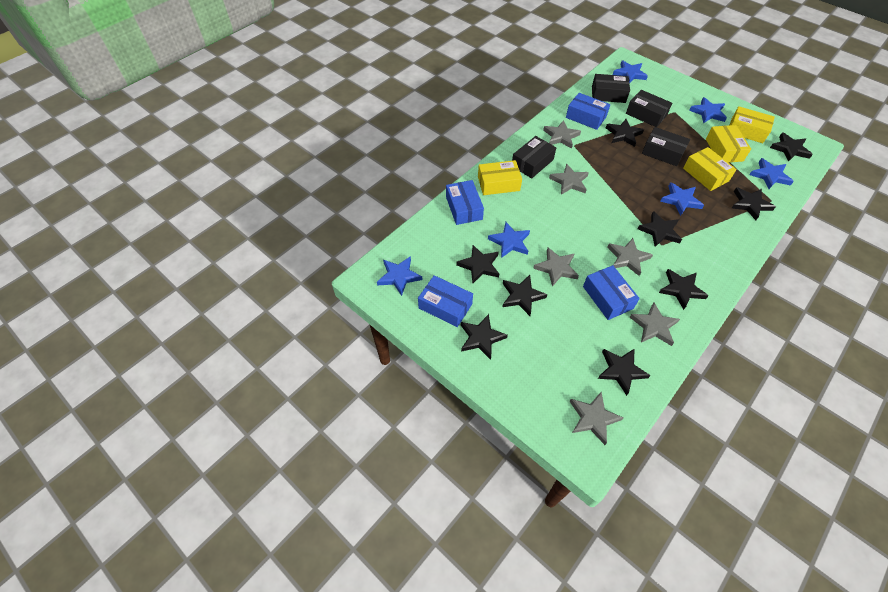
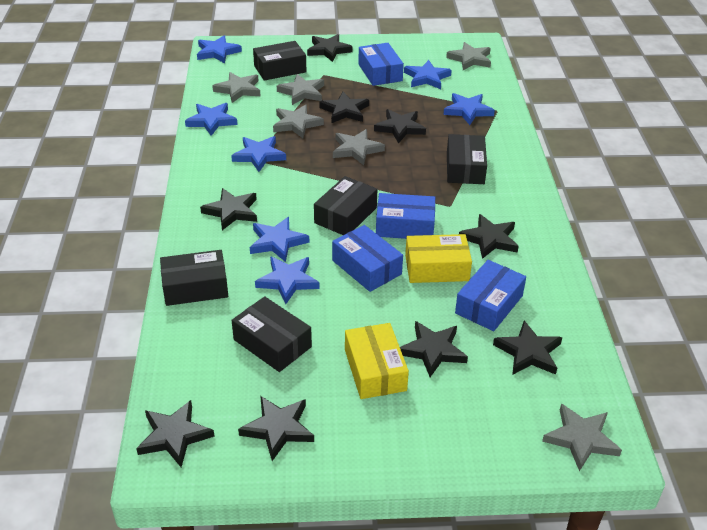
black box: [512,136,556,179] [592,74,630,103] [626,90,672,127] [642,127,690,166] = 4 -> [160,250,228,306] [232,296,312,372] [253,41,307,80] [314,176,378,235] [447,134,487,184] = 5
blue star: [377,256,423,296] [488,222,530,258] [613,60,648,83] [660,182,704,216] [689,97,727,124] [749,158,794,189] = 6 -> [185,103,238,136] [197,35,242,63] [231,136,286,172] [250,217,309,262] [255,256,320,304] [404,60,452,89] [443,93,495,125] = 7
yellow box: [478,160,522,195] [683,147,737,191] [706,125,751,163] [729,106,775,143] = 4 -> [345,323,409,399] [405,234,472,283] = 2

